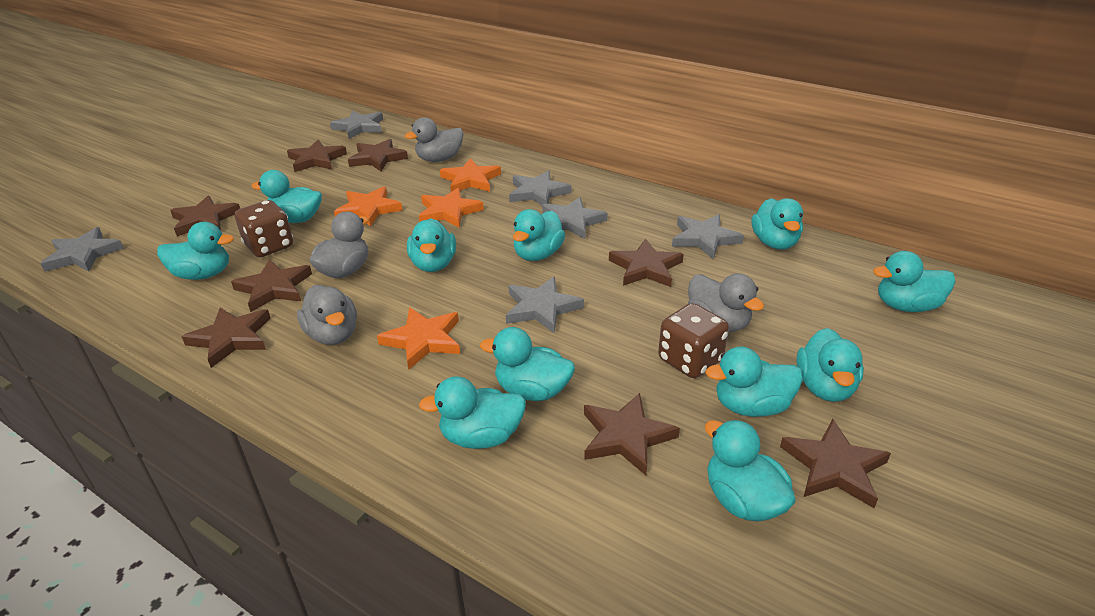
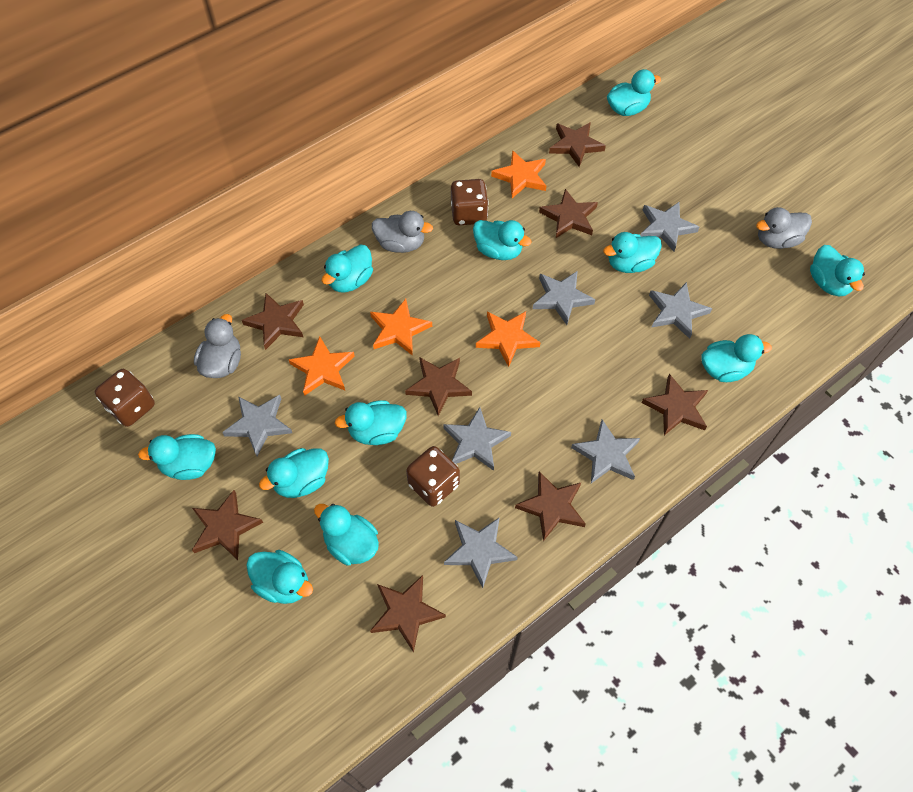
brown dice: [235,200,293,257] [658,303,729,378] = 2 -> [95,369,155,427] [406,446,460,507] [451,179,489,225] = 3
grey duck: [297,285,357,345] [309,211,369,278] [405,117,463,162] [688,273,764,332] = 4 -> [194,314,241,378] [372,211,433,253] [756,207,812,249] = 3
grey star: [40,227,124,272] [330,111,383,139] [506,277,584,333] [509,170,571,205] [542,197,608,239] [672,214,744,259] = 6 -> [222,395,292,456] [443,407,511,471] [444,517,518,588] [533,271,596,325] [571,420,640,483] [640,202,699,252] [649,282,712,339] = 7

